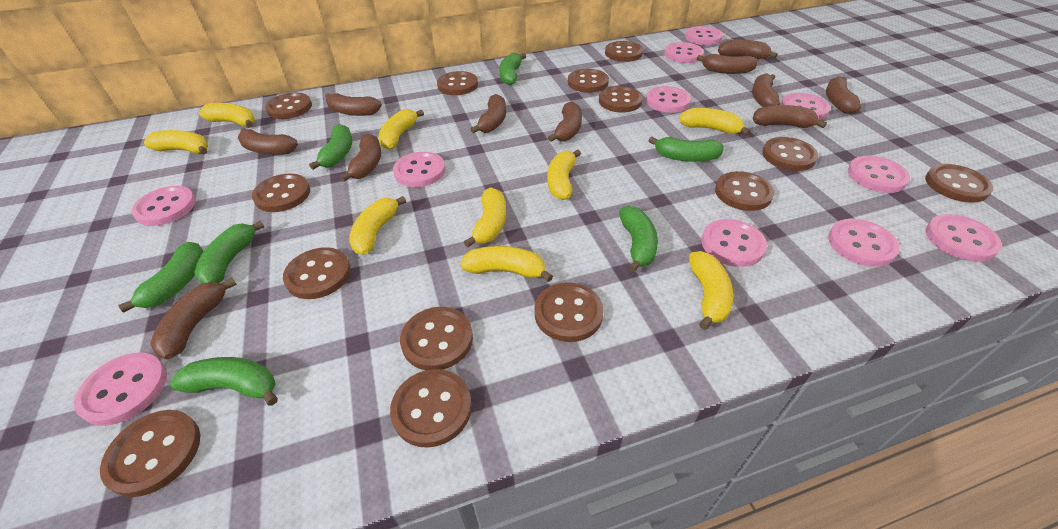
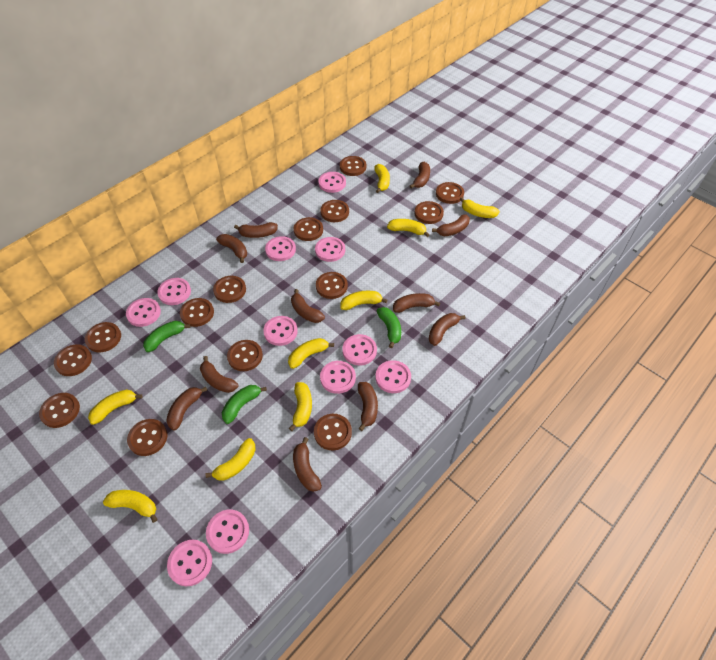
green banana: [119,242,203,312] [170,357,278,406] [194,221,264,284] [309,124,352,170] [499,52,526,85] [619,206,658,272] [649,137,724,162] = 7 -> [143,321,190,352] [222,385,267,424] [377,307,401,348] = 3

